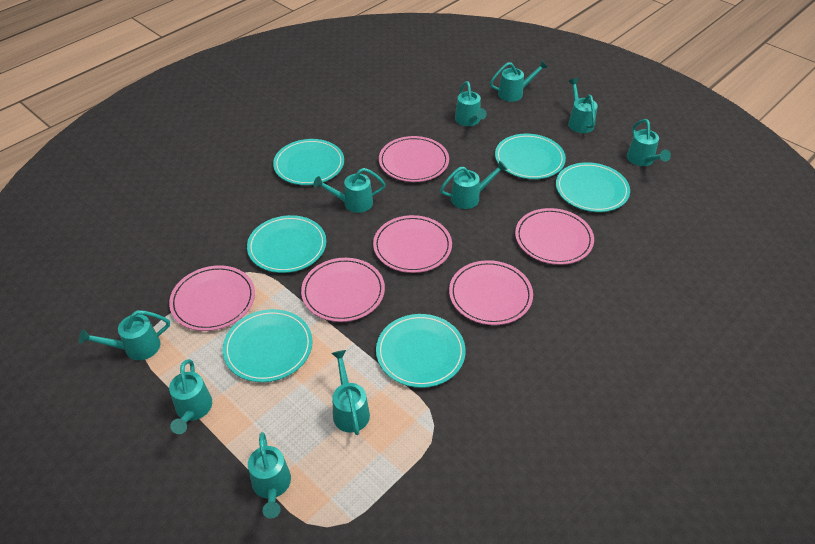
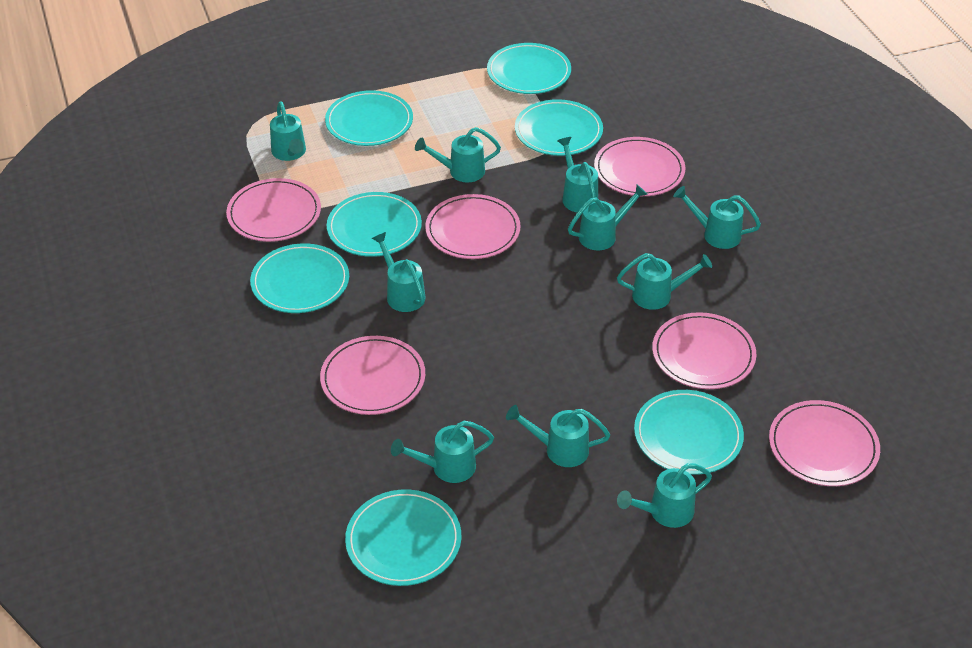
turquoise plate: [223,309,313,382] [247,215,326,273] [273,139,344,185] [376,314,466,388] [495,134,566,179] [556,162,630,212] = 6 -> [250,243,349,313] [325,90,413,146] [327,192,422,257] [345,489,461,586] [487,43,571,94] [515,99,603,156] [634,390,744,475] = 7

